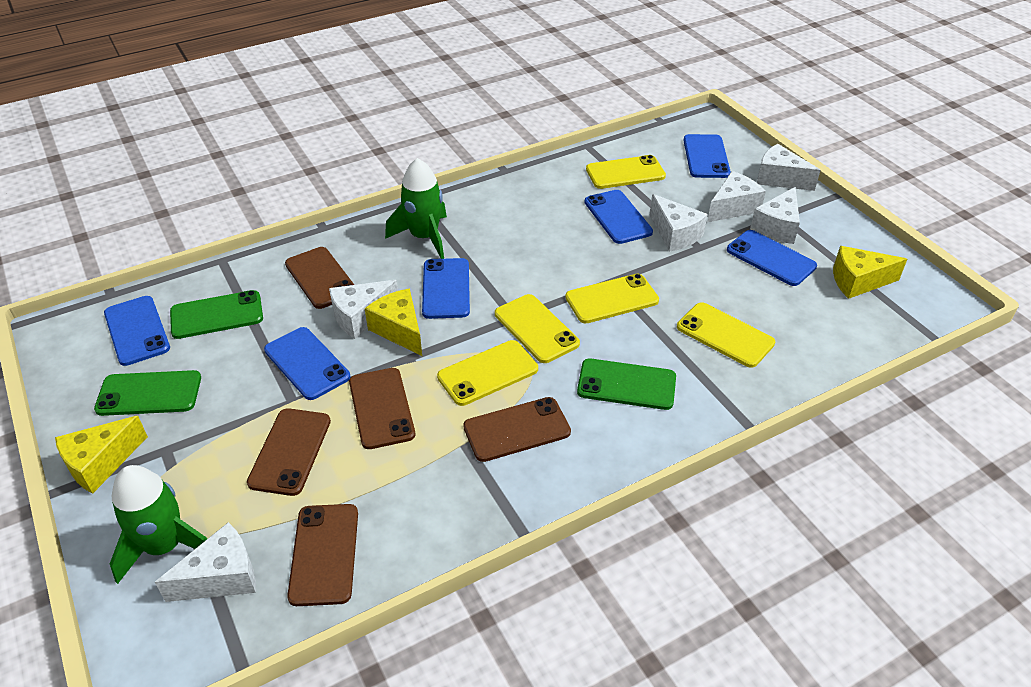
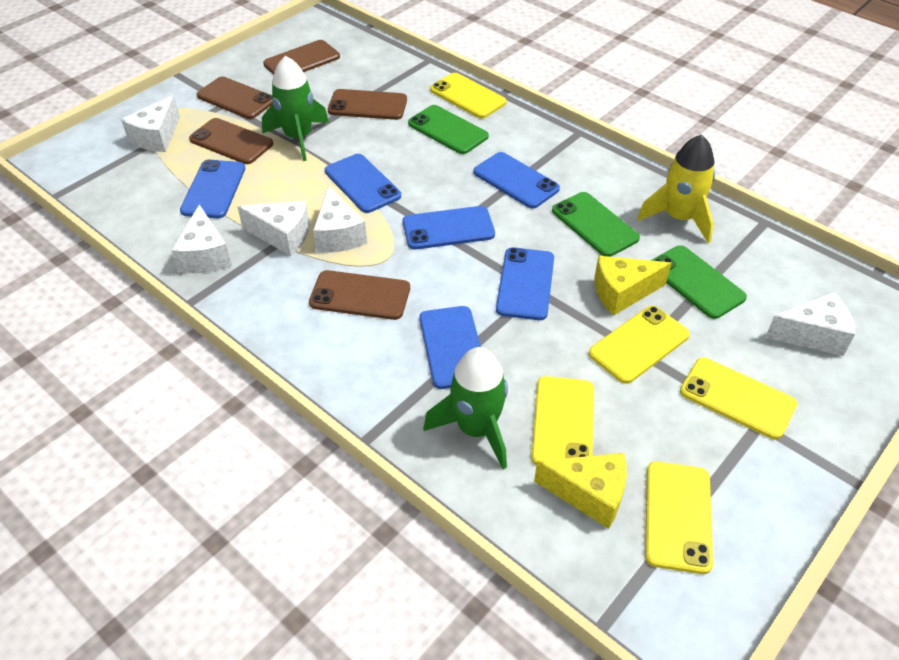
white cheese: [155,522,256,602] [329,280,398,339] [650,194,708,252] [707,171,766,222] [750,187,800,244] [757,144,820,191] = 6 -> [121,95,180,152] [171,205,232,273] [237,201,310,256] [313,186,367,253] [765,292,855,356] = 5
yellow cheese: [55,416,148,494] [365,289,422,356] [833,246,907,299] = 3 -> [534,453,627,529] [594,256,672,315] = 2
yellow rocket: none = 0 -> [637,134,715,243] = 1

